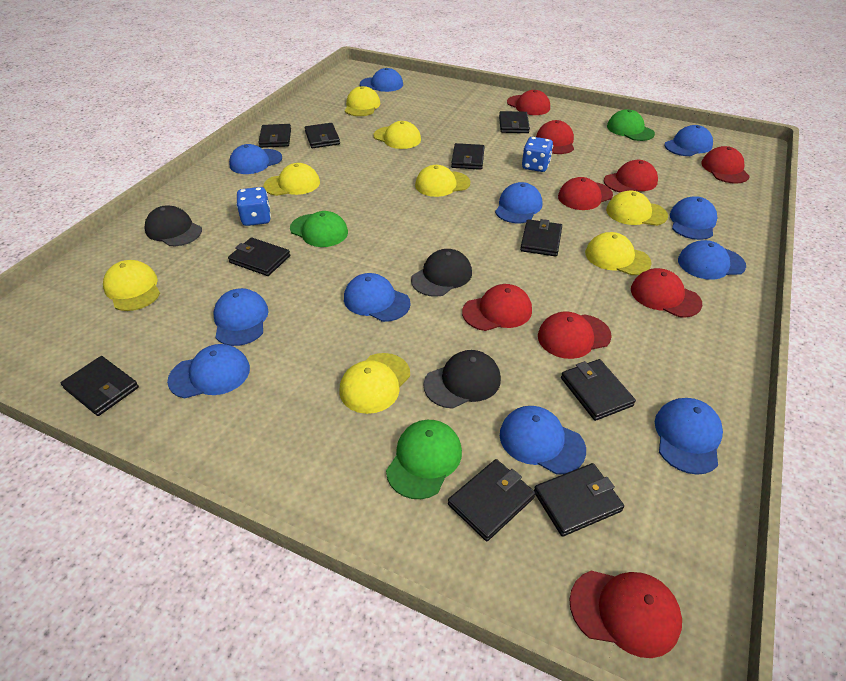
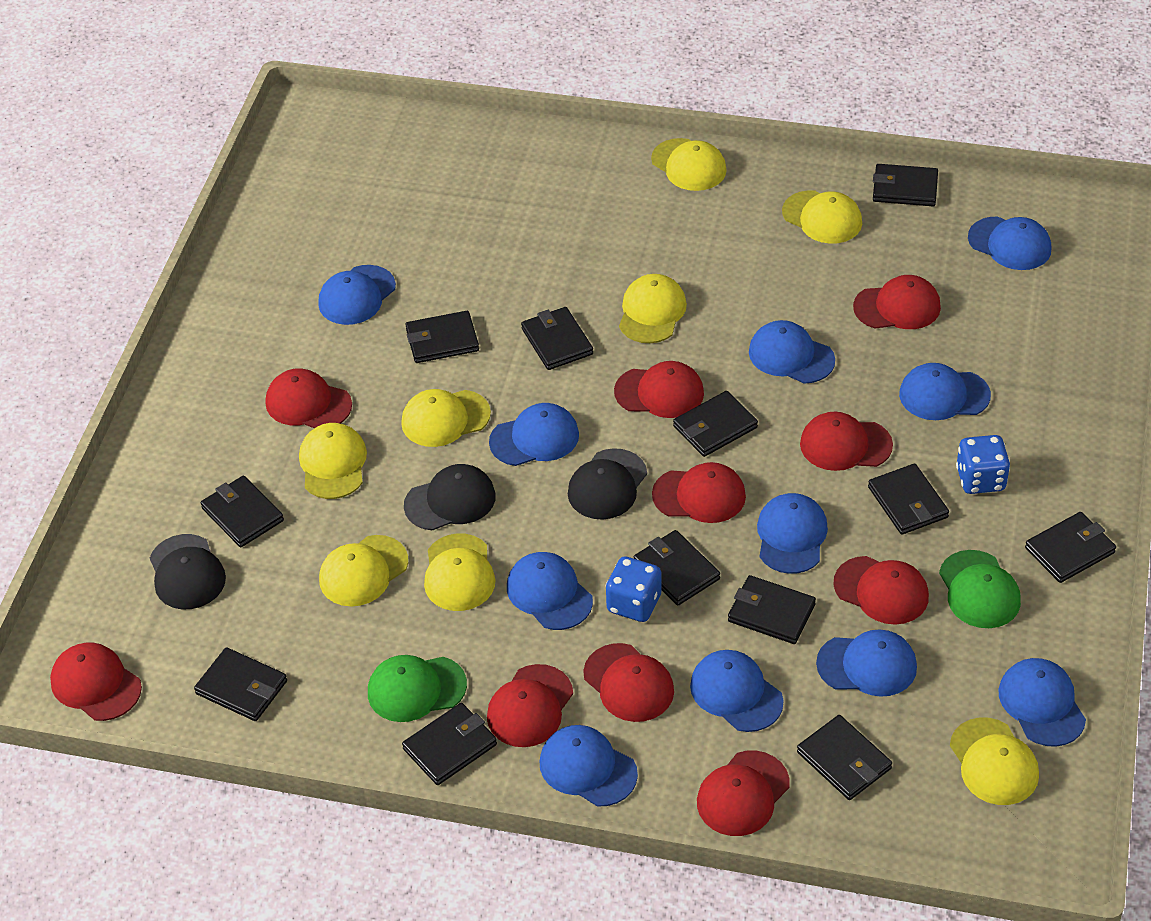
black wallet: [61,356,139,416] [228,237,290,276] [259,124,291,148] [305,123,340,148] [448,459,536,541] [451,143,485,170] [499,111,530,133] [520,219,562,257] [534,463,624,537] [561,359,636,421] = 10 -> [194,647,287,721] [201,476,284,547] [402,703,497,785] [405,311,479,363] [521,307,593,370] [634,530,720,605] [673,391,758,457] [728,575,816,644] [797,715,892,800] [868,464,949,534] [873,164,938,206] [1025,512,1116,583] = 12
green cap: [290,211,348,247] [386,420,462,499] [607,109,655,141] = 3 -> [368,655,467,722] [939,550,1021,628] = 2
red cap: [462,284,532,331] [507,90,550,115] [536,120,574,154] [538,311,612,359] [558,177,613,210] [569,571,682,658] [604,160,658,192] [631,268,702,318] [701,146,750,184] = 9 -> [50,643,142,721] [266,368,352,428] [487,664,573,747] [583,643,674,722] [614,361,704,418] [652,462,746,523] [697,750,789,836] [800,412,893,471] [834,556,929,625] [853,275,941,329] = 10

